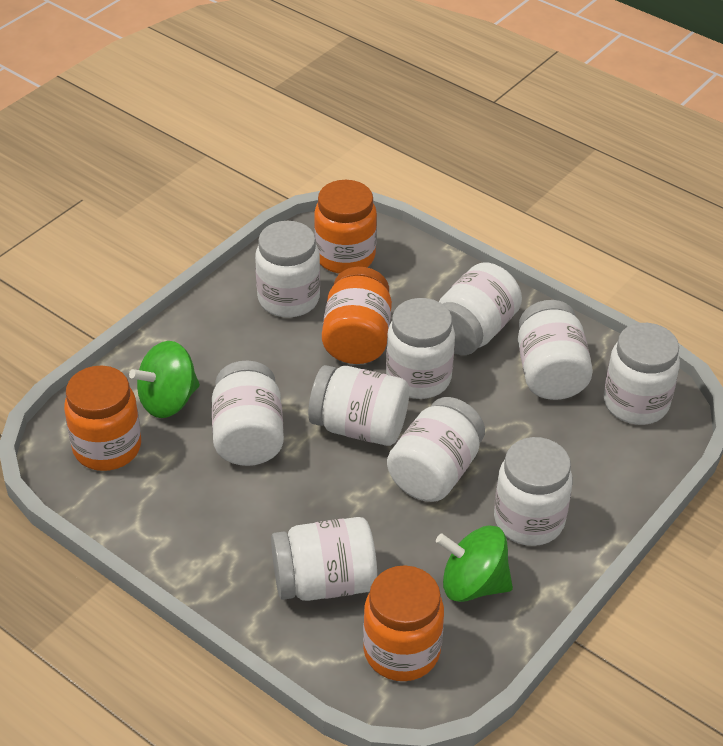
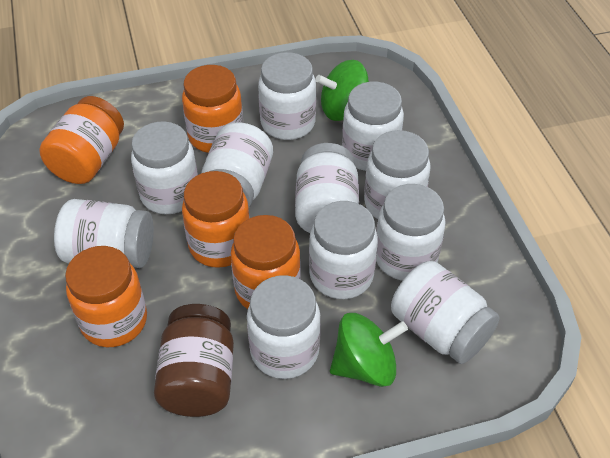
brown jar: none = 0 -> [154,304,234,417] = 1
orange jar: [64,366,141,471] [314,180,377,274] [322,267,392,364] [363,565,444,681] = 4 -> [39,96,124,184] [65,246,147,347] [182,65,243,153] [182,171,250,268] [231,215,301,309] = 5
white jar: [212,360,284,466] [255,221,320,317] [271,517,377,601] [308,365,409,446] [386,298,455,399] [387,397,485,502] [439,262,522,355] [494,437,573,546] [518,300,593,400] [604,323,680,425] = 10 -> [54,199,154,268] [131,121,198,214] [201,122,273,208] [247,275,321,379] [258,52,316,140] [295,143,359,233] [309,201,378,299] [342,82,404,171] [364,130,431,219] [376,184,445,281] [391,261,499,364] = 11

